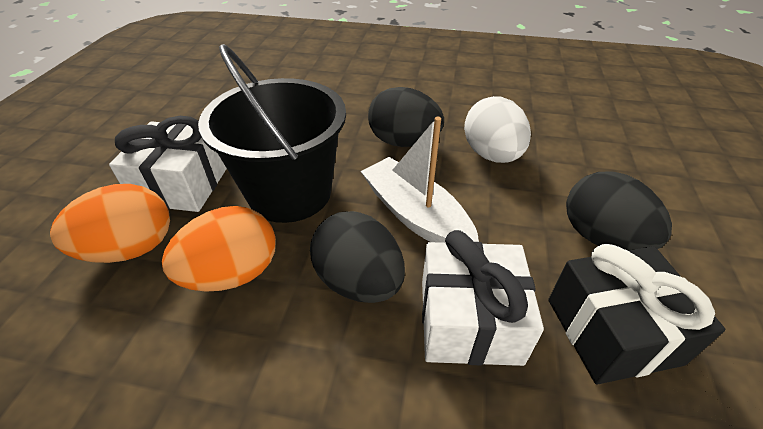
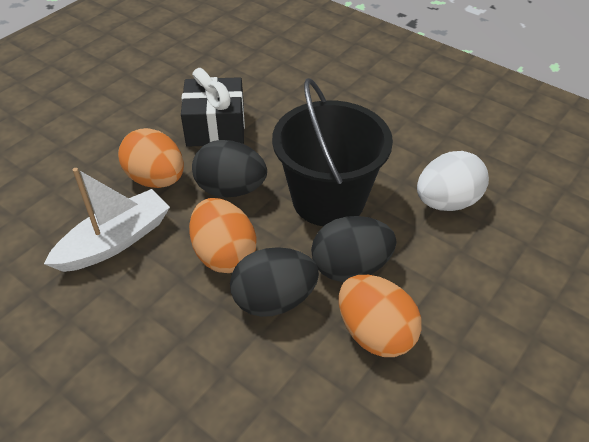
orange egg: [50,184,170,263] [162,206,276,292] = 2 -> [118,128,184,188] [189,198,256,273] [339,275,422,357] = 3
white gift: [109,116,227,212] [422,230,544,366] = 2 -> none = 0

